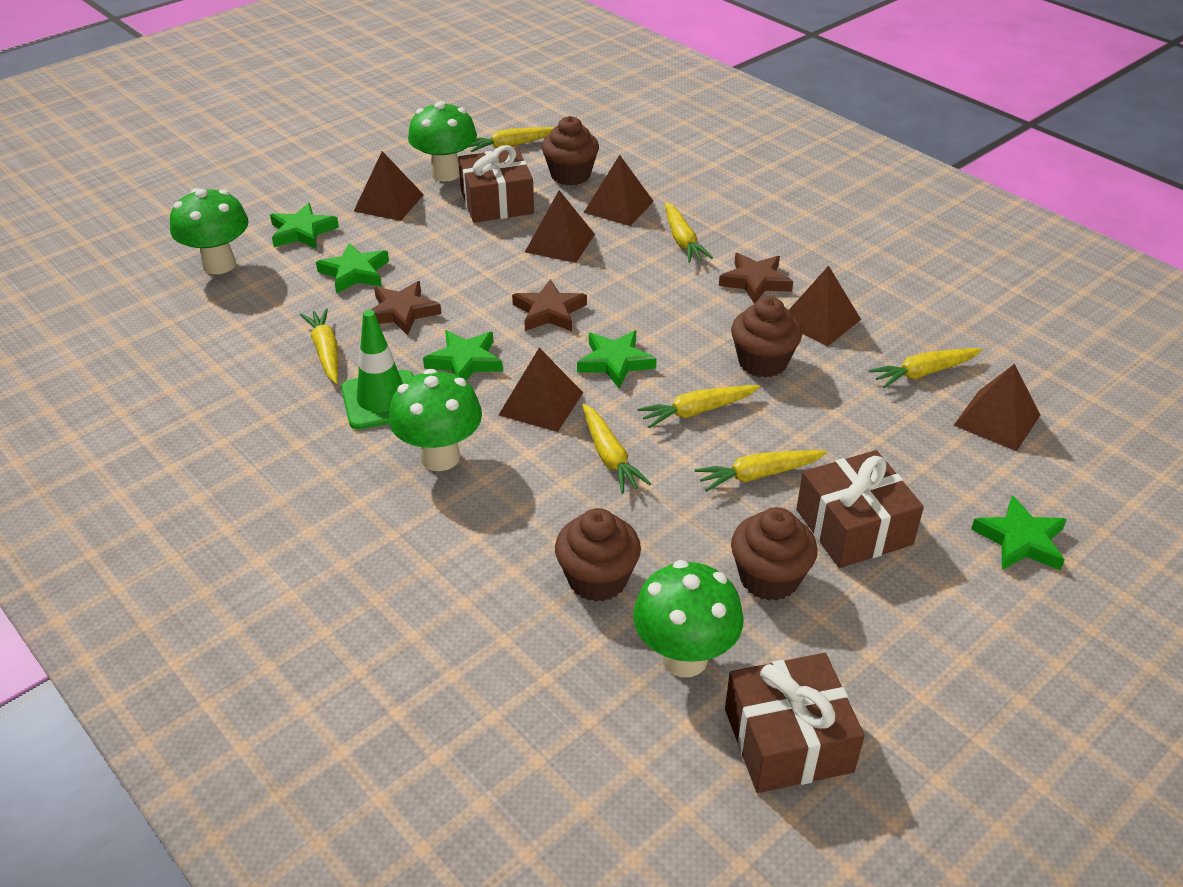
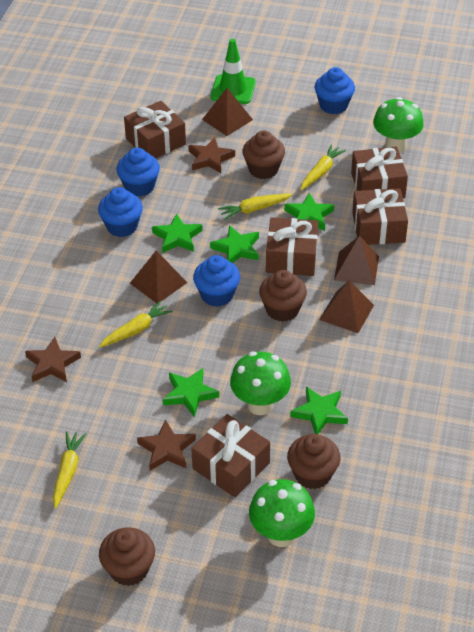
blue cupcake: none = 0 -> [98,187,143,237] [117,148,160,197] [193,255,240,307] [315,67,355,114] = 4
brown gift: [458,145,534,223] [725,653,865,793] [796,450,924,568] = 3 -> [124,101,186,158] [191,414,270,498] [266,217,318,276] [351,146,408,198] [352,188,408,245] = 5
brown pyramid: [354,151,424,221] [499,348,583,432] [525,190,595,263] [583,155,654,226] [789,266,861,346] [953,364,1040,451] = 6 -> [130,251,188,303] [202,88,253,136] [319,280,374,333] [334,236,379,285] = 4
green mushroom: [170,188,249,274] [389,369,482,471] [408,101,477,182] [633,560,744,677] = 4 -> [230,351,291,415] [249,479,315,547] [373,97,424,153] = 3
yellow carrot: [300,308,338,384] [468,127,554,152] [582,404,651,494] [637,385,760,428] [665,202,713,263] [695,450,827,492] [869,348,982,388] = 7 -> [53,431,86,509] [99,301,172,348] [218,193,293,220] [300,144,346,190] = 4

